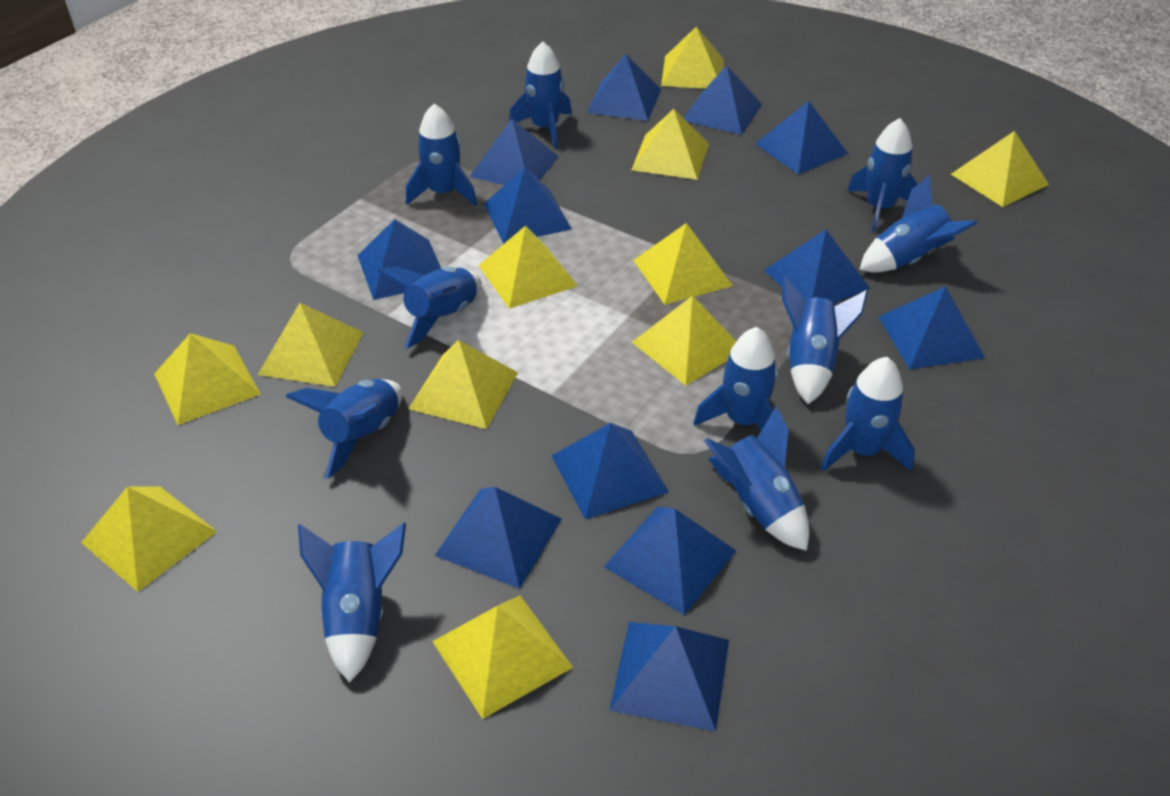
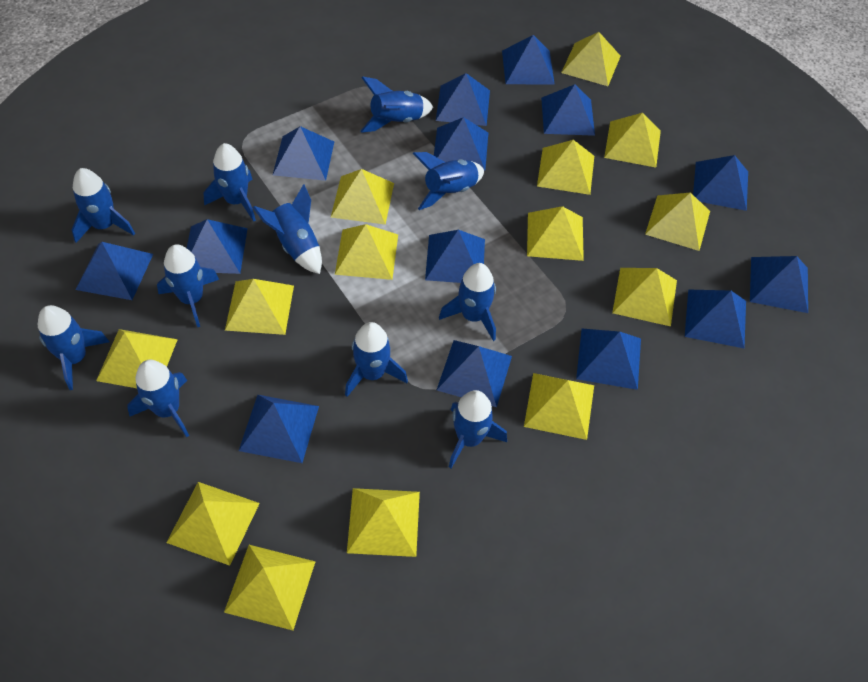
blue pyramid: [357,219,441,300] [435,487,562,589] [469,119,558,185] [484,167,572,244] [552,423,669,520] [587,54,661,121] [604,507,736,615] [609,622,729,731] [684,65,762,135] [755,101,848,175] [764,229,870,303] [879,286,985,369] = 12 -> [76,242,153,300] [187,219,248,274] [239,395,319,463] [273,126,334,181] [425,230,485,283] [434,117,488,171] [436,73,490,126] [437,340,512,407] [502,35,555,85] [541,84,595,136] [576,329,641,390] [685,289,746,348] [693,155,748,211] [750,256,808,313] = 14
yellow pyramid: [81,486,217,592] [154,333,261,425] [258,303,364,387] [409,340,518,429] [432,595,573,719] [478,226,578,309] [632,109,709,180] [632,296,736,386] [633,223,733,305] [661,26,724,89] [951,131,1049,207] = 11 -> [96,329,178,388] [166,482,260,566] [224,545,316,631] [225,279,294,335] [331,169,394,224] [335,224,398,280] [347,488,420,557] [524,373,594,440] [527,206,584,261] [537,140,594,195] [561,32,621,86] [604,113,661,167] [612,268,677,326] [645,192,710,251] = 14

